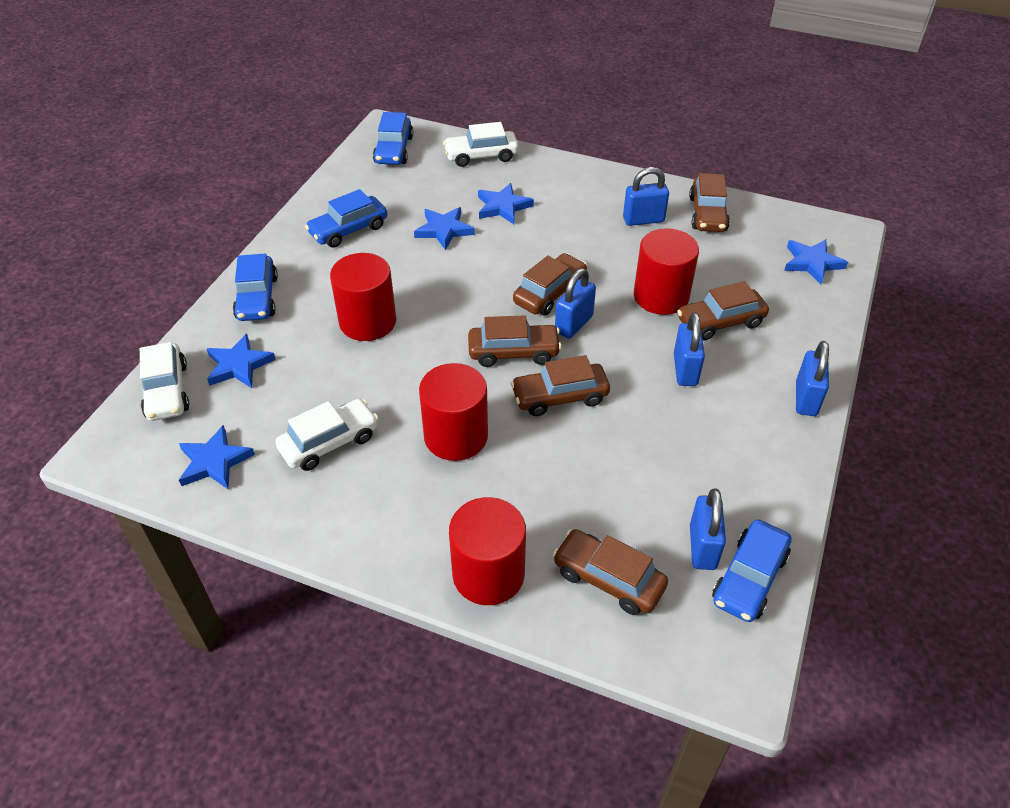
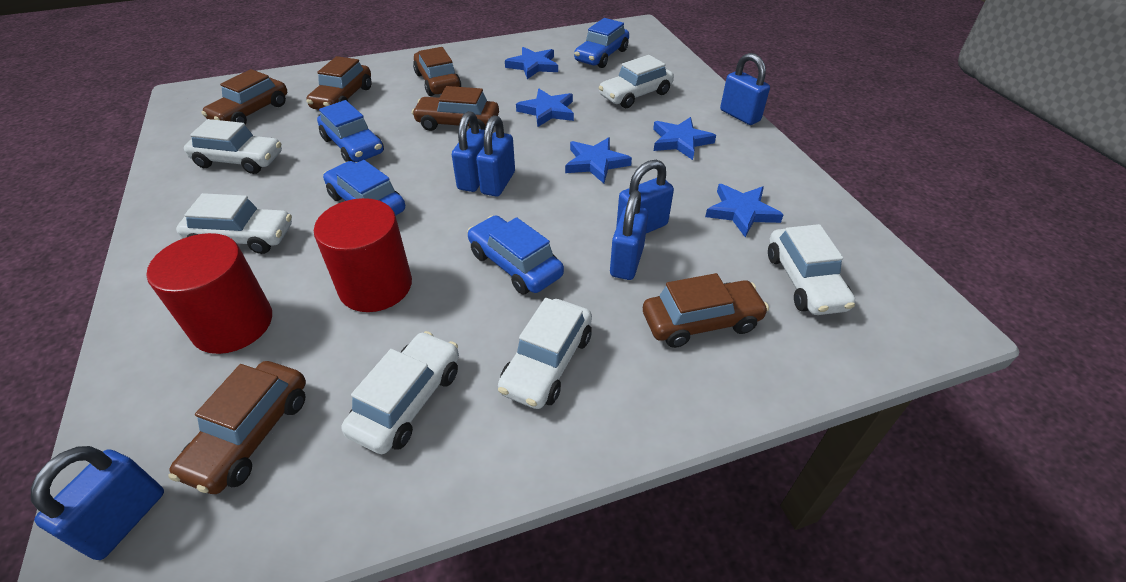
blue padlock: [555,268,596,339] [623,167,669,226] [674,312,705,386] [690,488,726,570] [796,341,829,416] = 5 -> [31,446,164,560] [452,111,485,192] [476,115,515,197] [610,190,648,280] [616,160,674,233] [720,53,770,125] = 6
red cylinder: [330,253,396,341] [419,363,488,461] [449,497,526,605] [634,228,699,315] = 4 -> [146,233,272,354] [314,198,412,312] = 2
white car: [140,342,189,421] [275,399,379,471] [443,122,519,167] = 3 -> [176,193,292,254] [184,119,282,174] [341,331,459,454] [498,298,592,409] [598,55,674,108] [768,224,855,315] = 6

